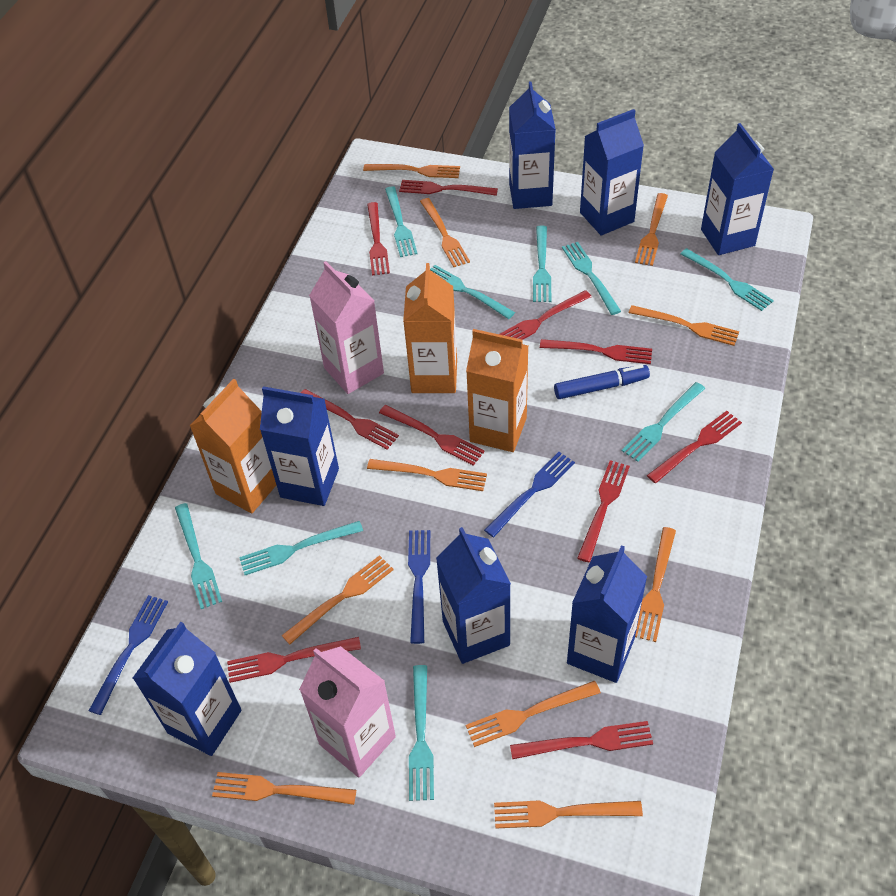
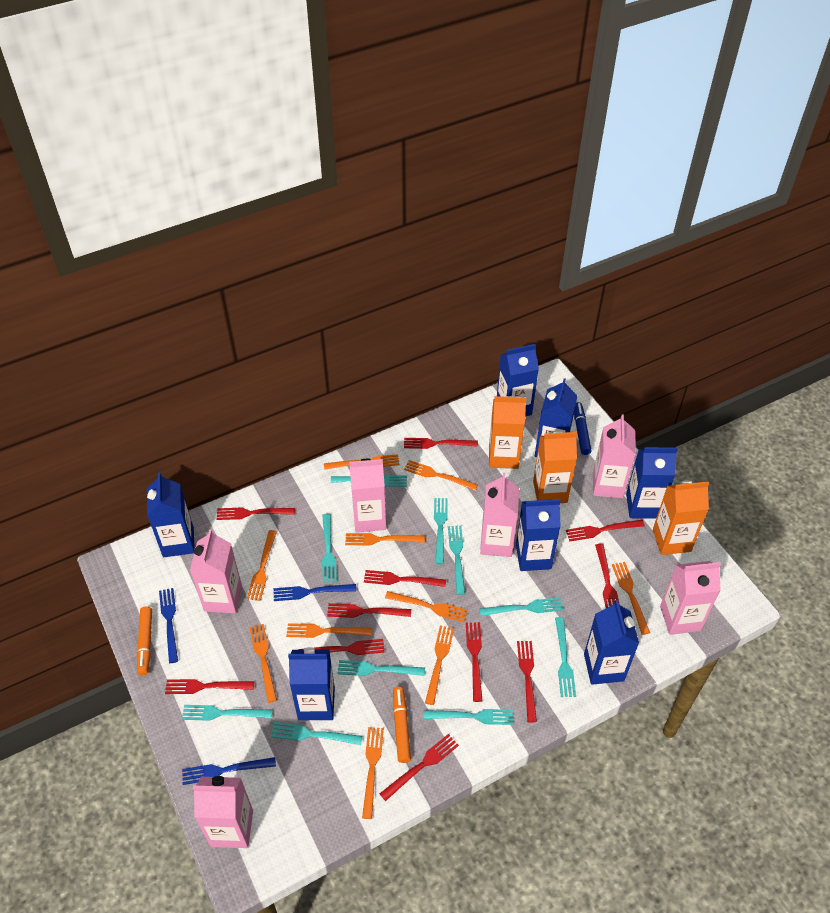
orange marker: none = 0 -> [137,606,152,675] [393,687,411,763] = 2
pink carton: [299,646,396,777] [309,261,384,394] = 2 -> [190,529,242,614] [193,776,253,848] [349,459,386,533] [480,473,519,557] [593,415,636,498] [660,561,721,635] = 6
red fork: [227,637,361,683] [301,389,399,449] [367,202,390,275] [379,405,485,466] [399,180,498,196] [499,290,592,340] [510,721,653,759] [540,339,652,364] [577,460,630,562] [647,411,742,483] = 10 -> [165,679,254,694] [216,508,295,520] [298,639,385,655] [327,603,411,618] [364,570,446,587] [380,734,459,801] [404,438,478,449] [466,622,482,702] [517,641,537,723] [566,520,645,542] [595,544,620,608] = 11
turquoise fork: [175,503,222,609] [239,521,363,575] [385,186,417,257] [409,665,434,801] [430,265,515,319] [533,226,552,302] [562,242,621,315] [622,382,705,462] [681,248,774,311] = 9 -> [182,705,273,721] [271,722,363,745] [322,514,337,583] [331,475,407,487] [337,660,425,676] [424,709,514,725] [434,498,448,564] [448,526,465,595] [479,597,563,616] [555,617,576,697] = 10

